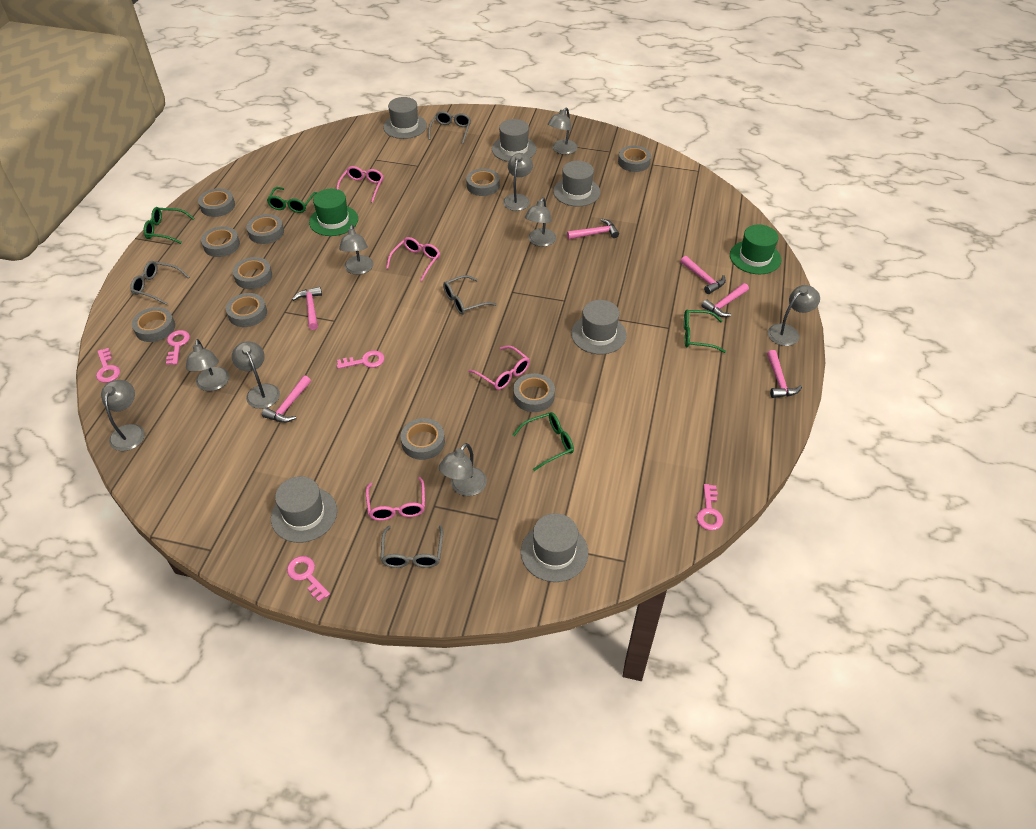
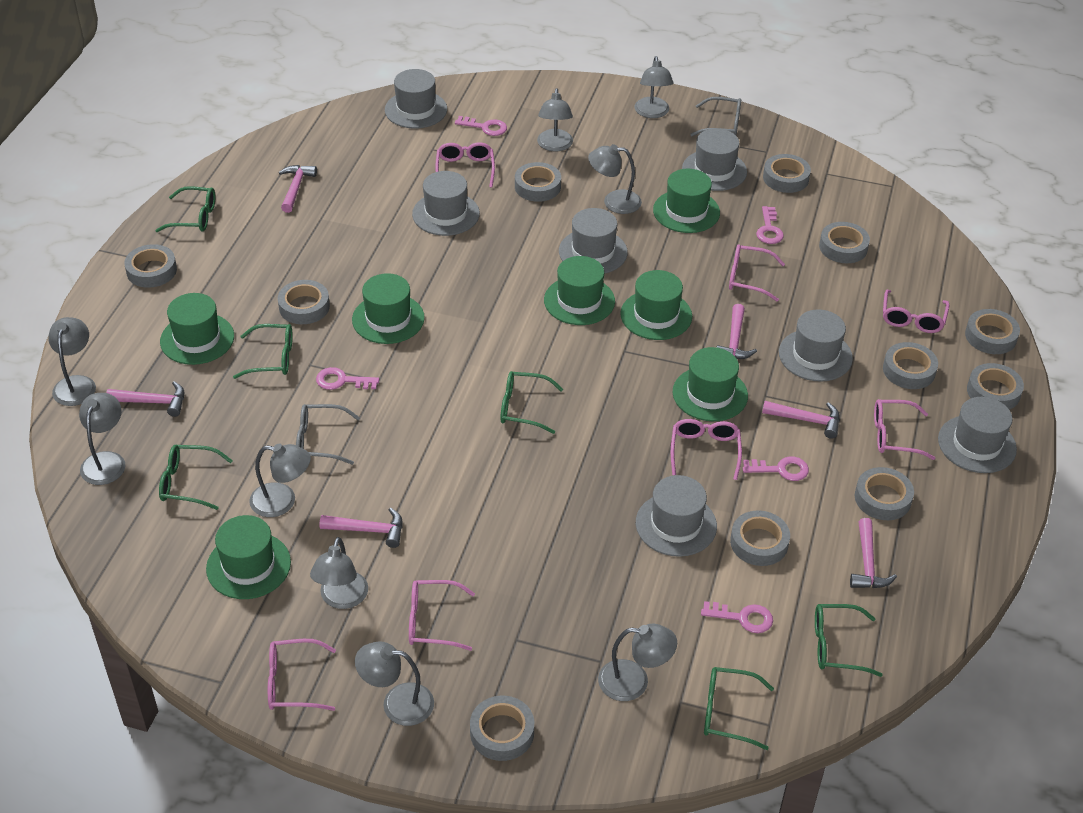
green glasses: [144,207,194,244] [267,187,318,213] [513,412,574,471] [684,310,726,353] = 4 -> [155,186,215,232] [159,445,233,510] [233,324,293,379] [500,371,563,434] [704,667,774,750] [815,604,882,677] = 6
green hat: [309,189,358,236] [730,225,781,274] = 2 -> [160,293,234,365] [206,515,291,599] [352,273,425,344] [544,256,615,325] [620,270,692,340] [653,169,720,233] [673,347,748,421] = 7
grey glasses: [130,261,189,305] [381,525,443,568] [428,111,471,144] [443,275,497,315] = 4 -> [296,404,360,465] [690,97,741,136] = 2
grey hat: [271,476,337,543] [383,97,427,139] [492,119,537,162] [521,513,588,582] [553,161,600,207] [571,300,627,354] = 6 -> [385,69,447,128] [412,171,480,236] [559,208,628,274] [636,475,717,557] [682,128,747,191] [779,309,853,382] [938,397,1017,473] = 7
grey tape: [132,307,175,342] [198,188,235,217] [201,226,240,257] [226,293,267,327] [233,257,272,289] [247,214,284,244] [401,418,445,460] [466,168,500,196] [513,373,555,412] [618,146,651,172] = 10 -> [124,244,177,288] [278,280,330,324] [470,696,534,761] [515,162,561,202] [730,511,790,566] [763,154,811,193] [819,222,870,263] [855,467,914,520] [883,342,938,389] [965,309,1020,354] [967,363,1024,410] = 11
pink glasses: [337,166,384,203] [366,477,425,521] [386,237,440,281] [468,345,530,390] = 4 -> [268,639,336,711] [409,580,475,651] [435,142,495,188] [671,419,742,480] [729,244,785,302] [874,399,935,460] [883,290,950,333] = 7

